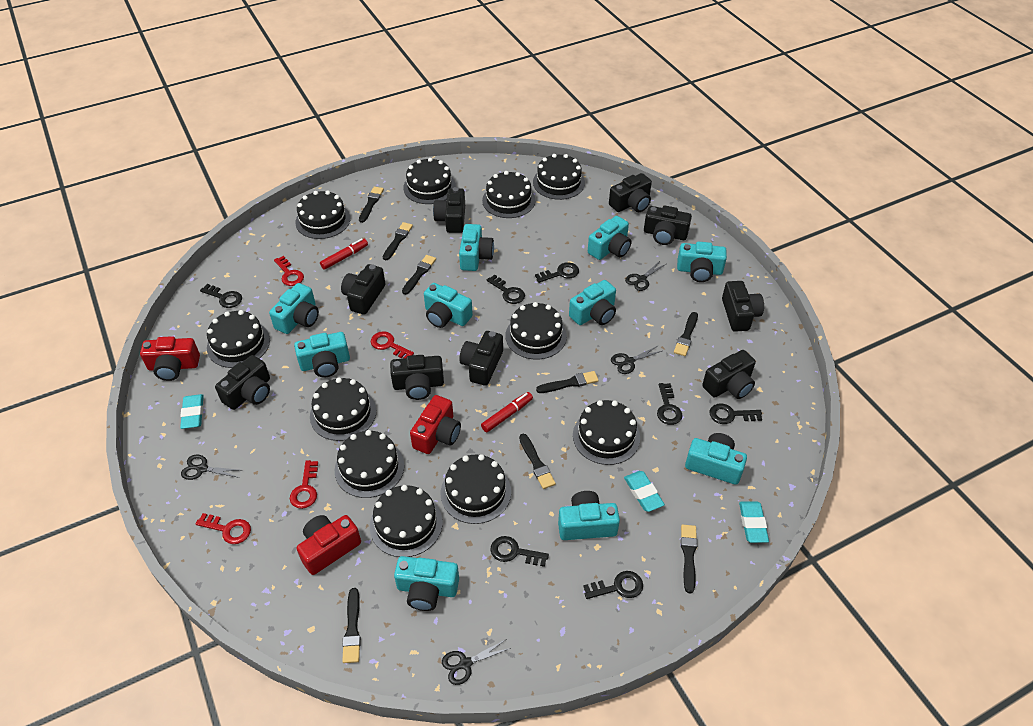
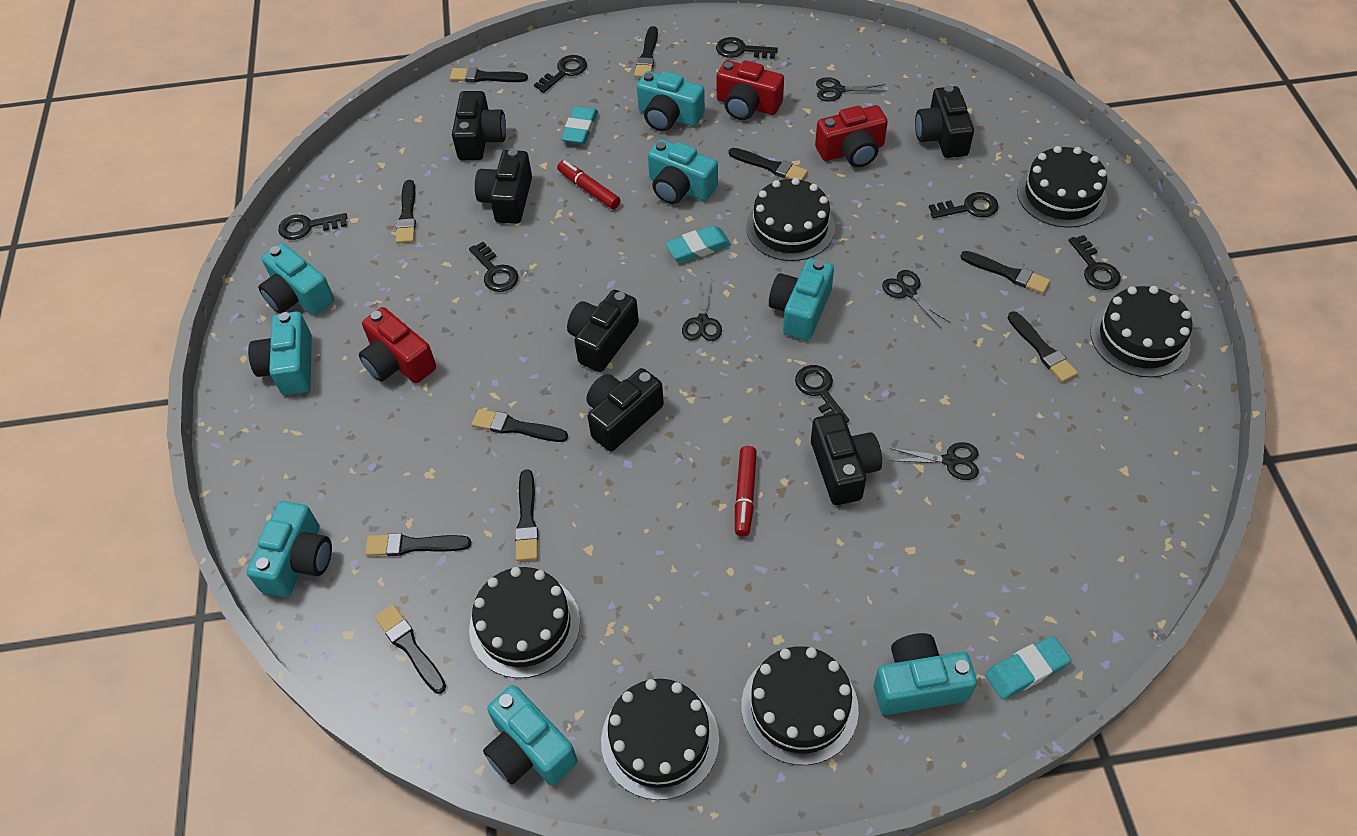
black brush: [342,588,361,663] [359,187,384,223] [383,222,413,260] [402,255,436,295] [519,434,556,489] [536,371,599,393] [674,312,698,356] [681,524,697,594] = 8 -> [365,533,471,556] [375,605,446,694] [396,180,416,244] [450,67,528,82] [472,409,568,442] [515,469,538,561] [634,26,658,78] [729,148,808,180] [960,251,1050,294] [1008,311,1078,382] = 10
black cake: [207,310,270,368] [295,190,350,239] [310,377,376,441] [335,430,404,498] [370,485,443,557] [403,158,456,204] [441,454,511,524] [482,171,535,218] [505,302,567,359] [533,154,585,200] [573,400,640,465] = 11 -> [469,567,580,678] [601,679,719,800] [741,646,859,765] [746,178,835,261] [1017,146,1107,228] [1090,286,1192,377] = 6
black camera: [215,355,270,410] [341,264,385,315] [390,355,444,400] [433,187,465,233] [459,331,503,386] [609,173,652,212] [644,206,692,245] [702,350,756,399] [722,281,764,332] = 9 -> [452,91,506,160] [475,149,532,224] [567,290,639,372] [586,368,664,451] [811,413,882,505] [915,85,974,158] = 6
red key: [196,513,251,544] [274,256,304,286] [290,460,318,509] [371,331,414,359] = 4 -> none = 0
turquoise camera: [269,283,319,334] [294,332,350,377] [394,556,459,611] [424,283,473,328] [459,224,494,271] [558,491,620,540] [569,280,616,325] [588,216,631,260] [677,242,727,282] [685,433,747,485] = 10 -> [246,501,332,597] [248,312,312,395] [258,243,334,315] [483,685,577,785] [637,71,705,131] [648,139,718,204] [769,258,834,340] [874,633,977,715] = 8

